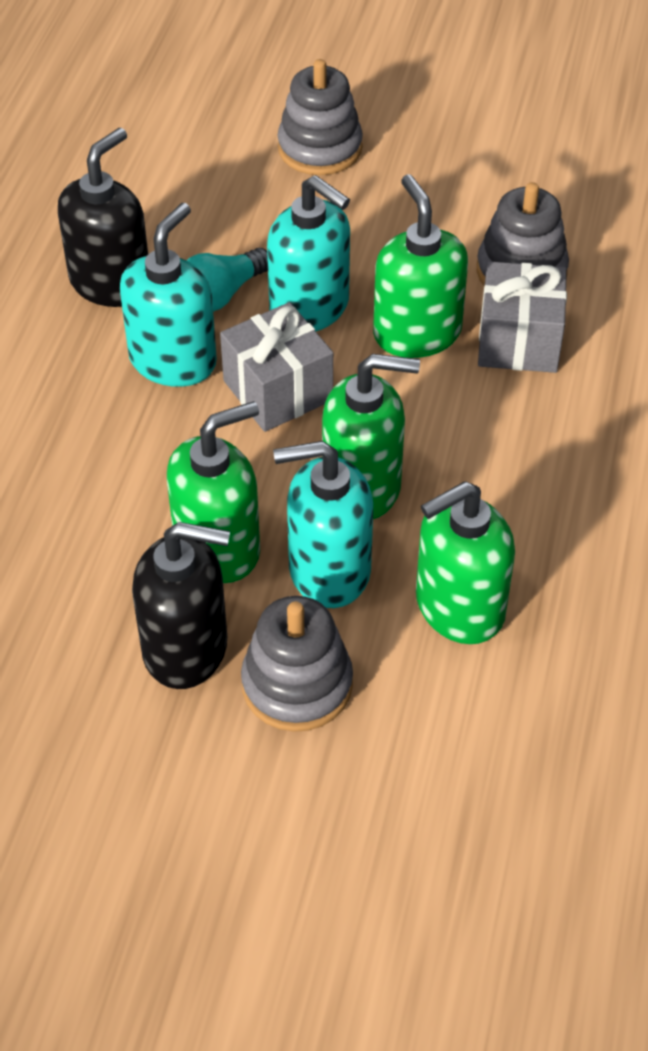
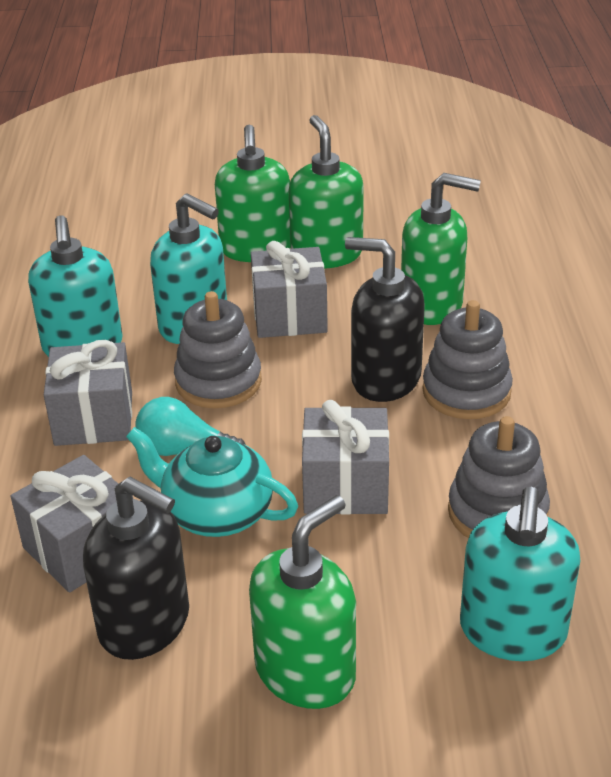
grey gift: [220,302,333,432] [478,261,567,373] = 2 -> [11,455,133,593] [44,340,132,446] [251,241,328,338] [302,400,389,515] = 4
turquoise teapot: none = 0 -> [126,427,298,537] = 1

